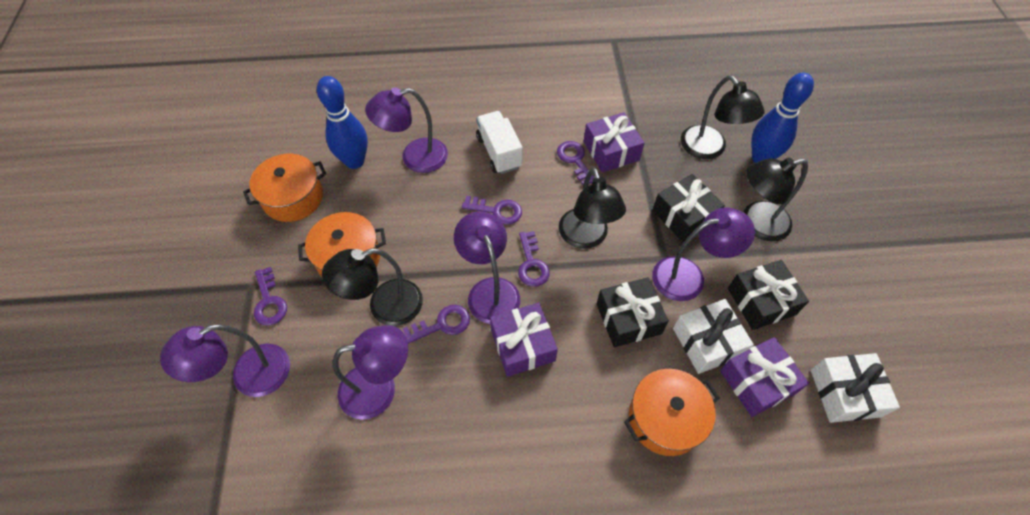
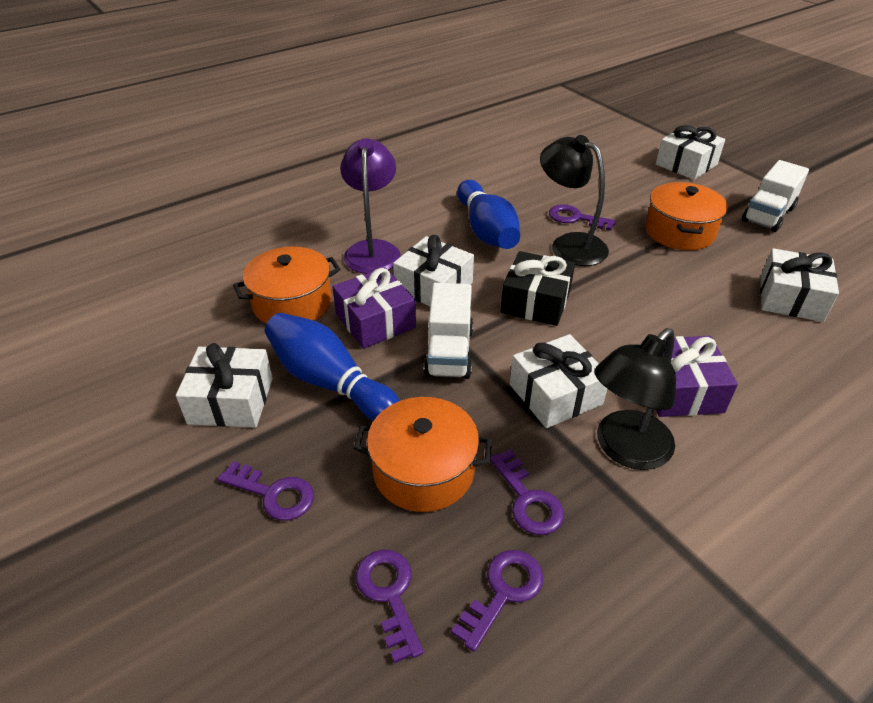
black gift: [597,277,669,347] [653,174,725,242] [728,260,809,330] = 3 -> [500,251,575,326] = 1
black lamp: [322,248,423,326] [559,167,626,249] [681,76,765,159] [743,157,808,241] = 4 -> [540,135,609,266] [594,328,676,470] = 2
purple gift: [490,303,558,377] [584,112,644,172] [720,337,809,417] = 3 -> [332,267,416,349] [656,336,738,417] = 2
purple lamp: [160,324,290,397] [333,325,408,420] [365,87,448,173] [454,211,520,324] [652,207,755,301] = 5 -> [340,138,401,274] = 1
white gift: [673,299,754,374] [811,353,900,423] = 2 -> [176,343,273,428] [393,235,474,306] [510,334,607,428] [656,125,725,180] [760,248,839,322] = 5
white truck: [476,111,523,174] = 1 -> [424,283,473,379] [742,160,809,232] = 2

